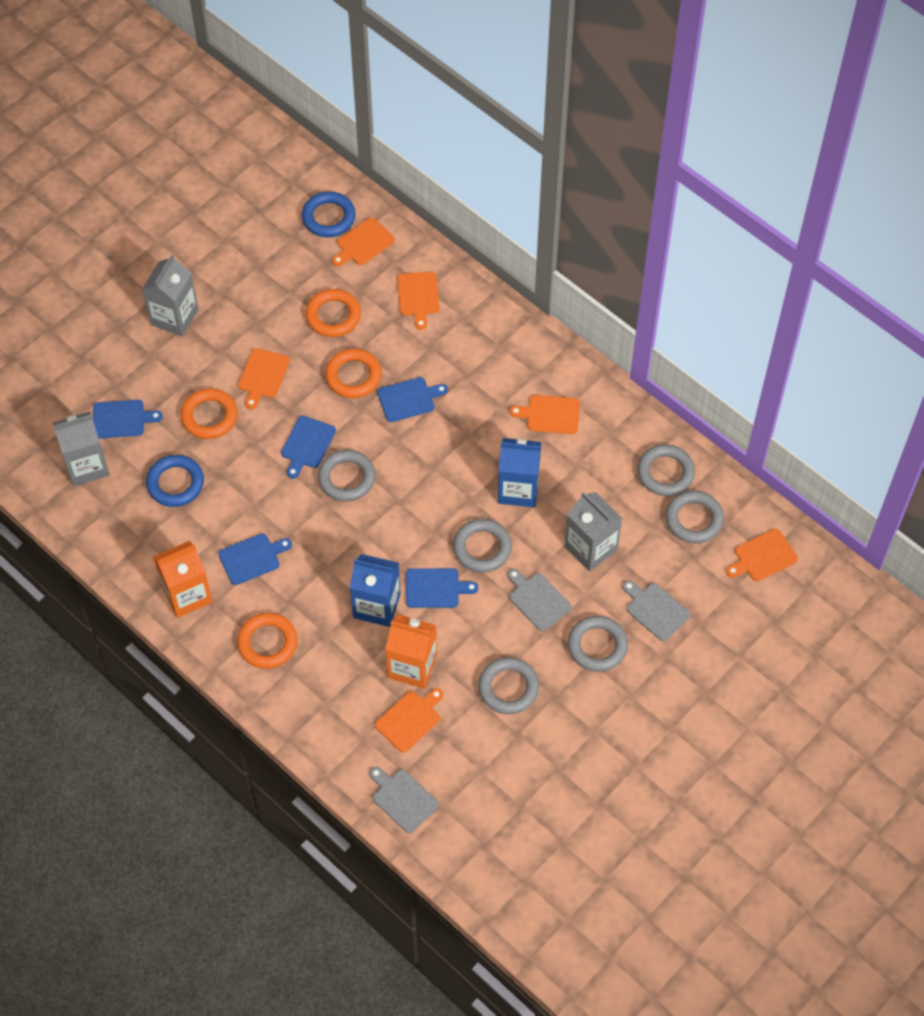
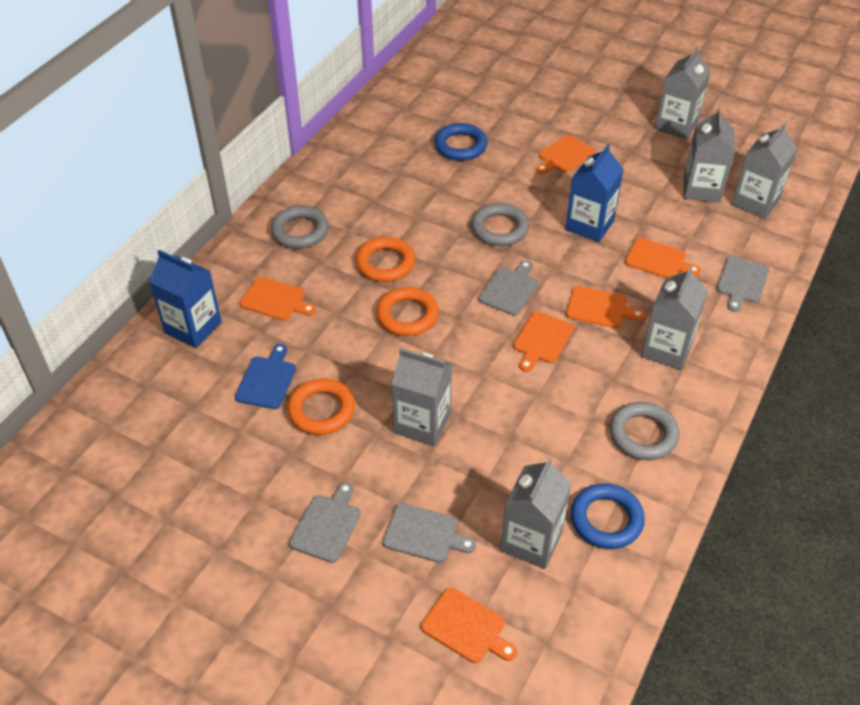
blue cutting board: [93,400,163,439] [218,533,292,585] [281,416,336,479] [377,377,448,422] [406,568,478,608] = 5 -> [235,344,296,409] = 1
grey carton: [53,412,110,486] [142,254,199,337] [565,491,622,571] = 3 -> [391,348,452,446] [501,457,572,569] [641,266,708,370] [655,47,710,140] [684,108,735,203] [732,122,797,219] = 6
grey cutting board: [369,767,439,833] [508,568,572,631] [622,580,690,641] = 3 -> [289,482,361,563] [383,503,476,563] [478,260,538,315] [717,256,769,312] = 4
grey ring: [318,449,376,502] [453,519,512,572] [478,657,539,714] [568,615,628,672] [637,444,695,496] [665,490,724,543] = 6 -> [271,206,329,249] [471,203,529,246] [610,402,679,460] = 3
orange carton: [153,541,213,618] [385,614,437,689] = 2 -> none = 0
orange ring: [181,388,238,439] [237,613,297,669] [306,289,361,337] [325,349,382,398] = 4 -> [288,379,355,435] [356,237,415,282] [376,287,439,336] = 3

